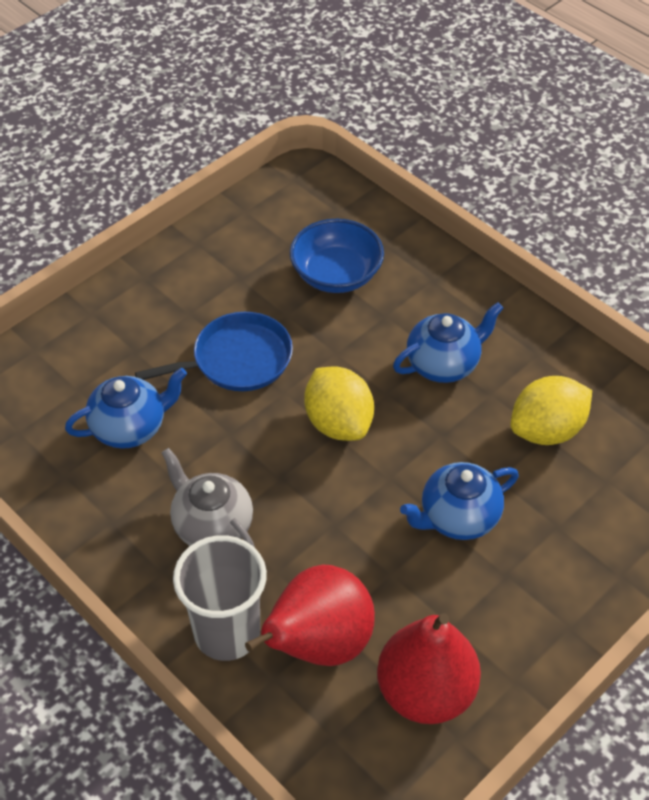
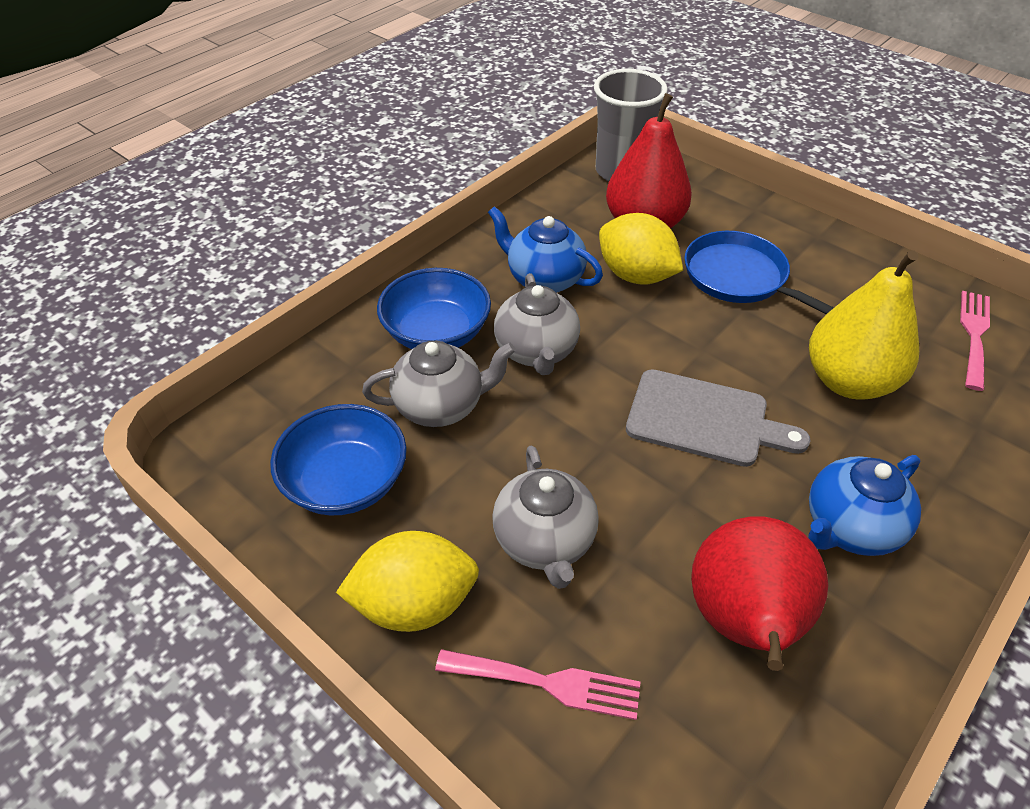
blue bowl: [290,219,384,293] = 1 -> [270,404,407,515] [377,268,491,349] = 2
blue teapot: [65,368,187,449] [393,302,504,383] [400,462,519,540] = 3 -> [488,206,603,293] [808,455,921,556] = 2
grey cutting board: none = 0 -> [626,369,810,467] = 1
grey teapot: [162,448,255,547] = 1 -> [362,341,516,427] [492,446,599,589] [494,273,580,375] = 3
pink fork: none = 0 -> [435,649,641,720] [960,291,990,391] = 2
yellow pear: none = 0 -> [809,250,919,400] = 1

